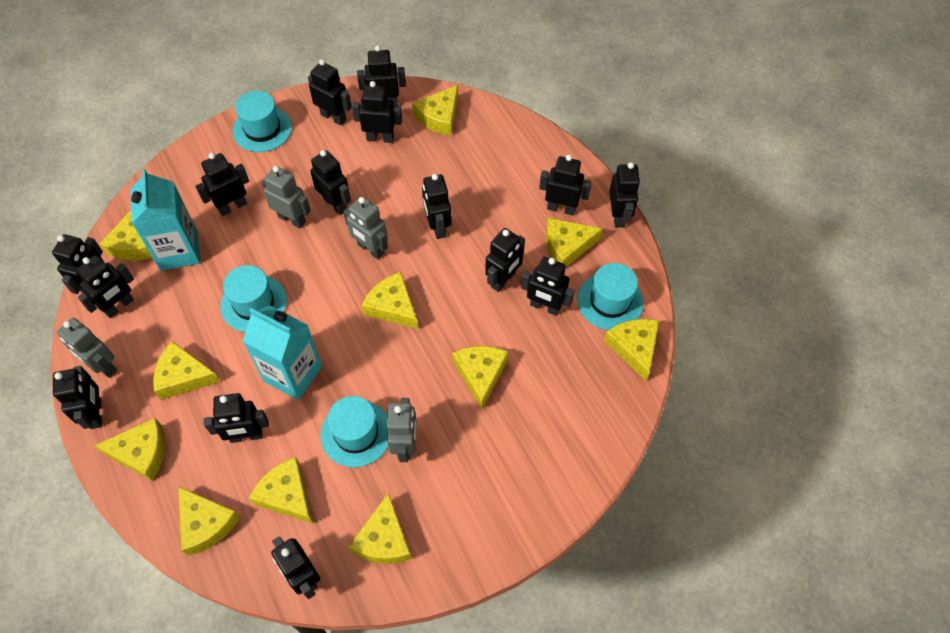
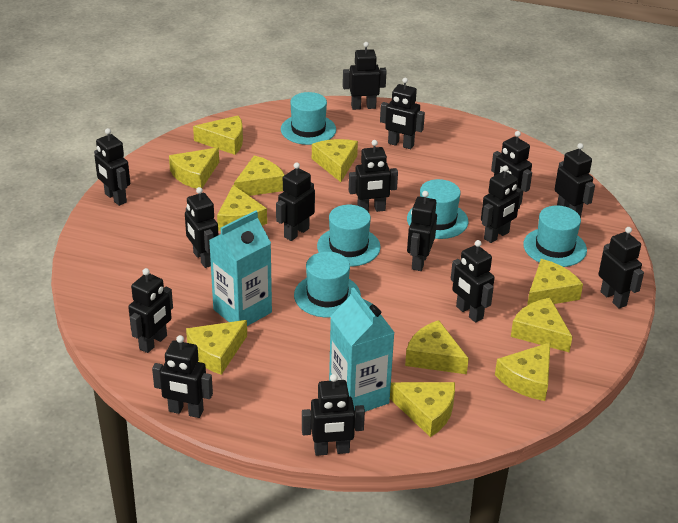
grey robot: [57,318,117,378] [262,166,311,228] [343,196,388,259] [387,398,417,462] = 4 -> none = 0
turquoise hat: [220,265,287,332] [233,91,292,152] [321,396,388,467] [577,263,644,330] = 4 -> [281,92,336,145] [294,252,361,318] [317,205,381,266] [407,179,468,239] [523,205,587,267] = 5

